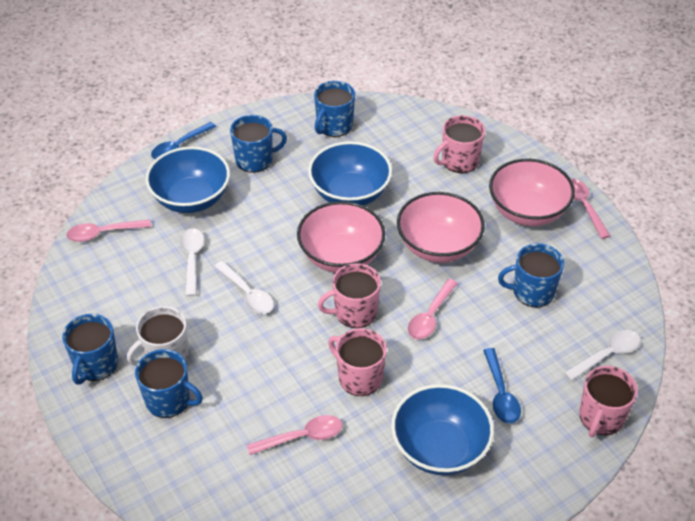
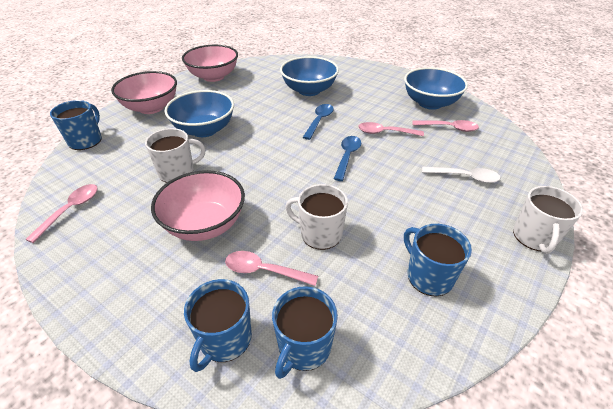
blue mug: [62,314,118,385] [135,349,203,418] [230,115,287,173] [314,81,355,137] [498,243,564,307] = 5 -> [50,100,102,150] [184,279,252,372] [272,286,338,379] [404,224,472,296] = 4
pink mug: [318,263,381,328] [328,328,387,396] [433,115,485,173] [579,366,638,437] = 4 -> none = 0
white mug: [127,306,189,366] = 1 -> [145,128,205,183] [285,184,348,250] [513,186,583,254] = 3
white spoon: [180,228,204,296] [215,261,274,314] [564,330,641,381] = 3 -> [422,166,501,183] = 1

